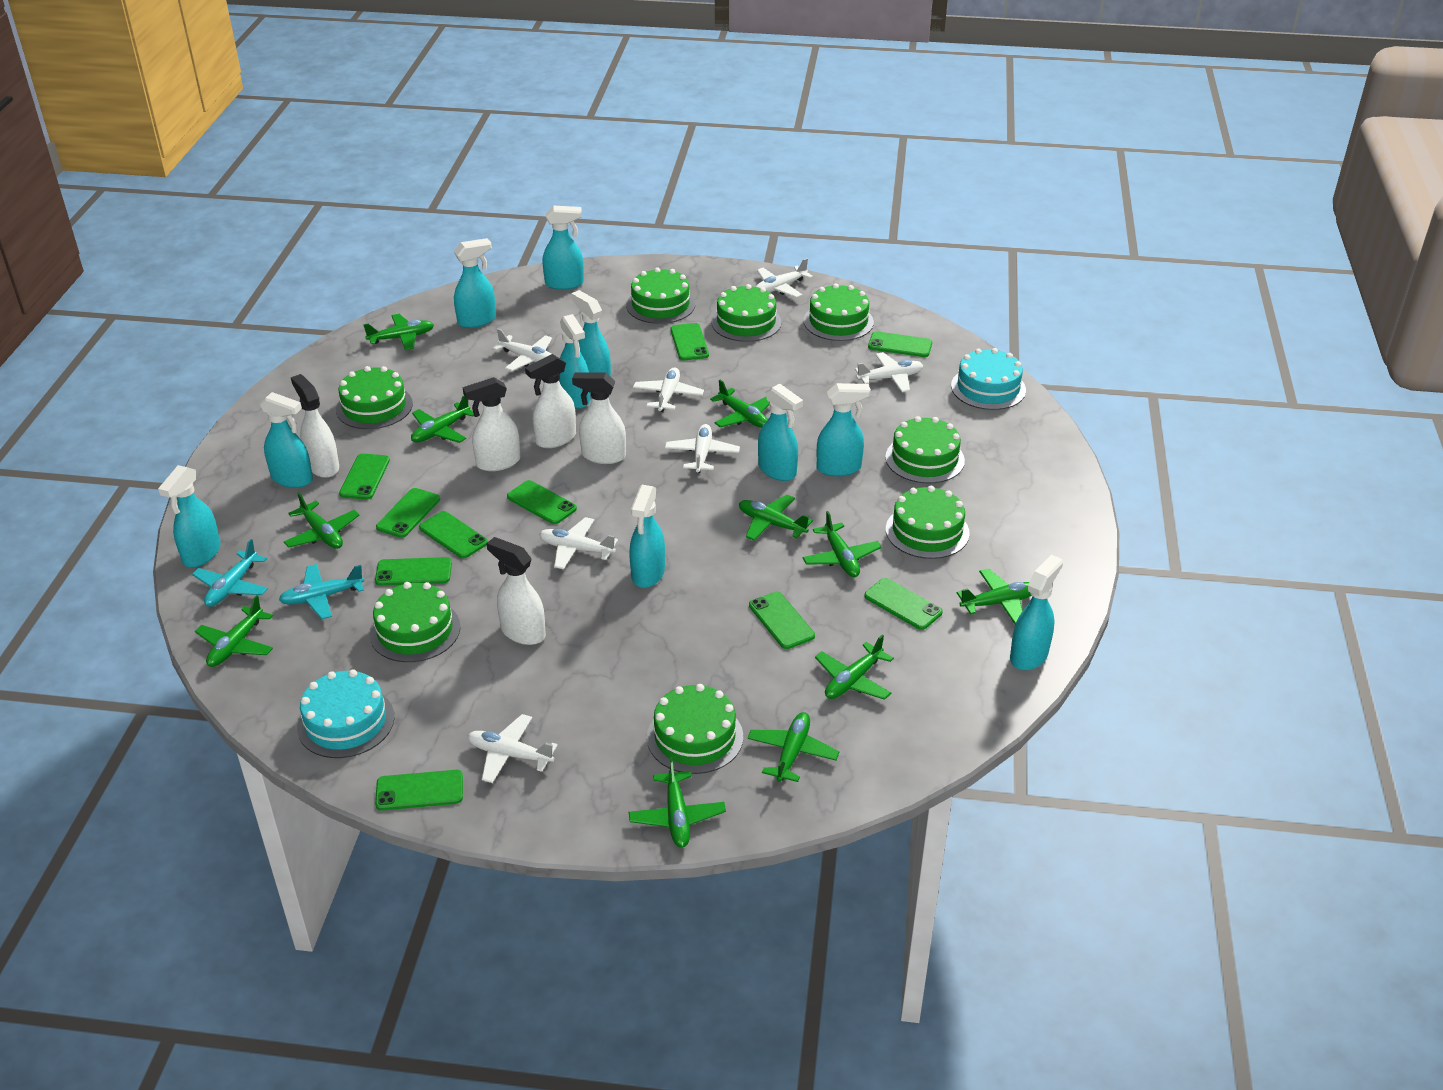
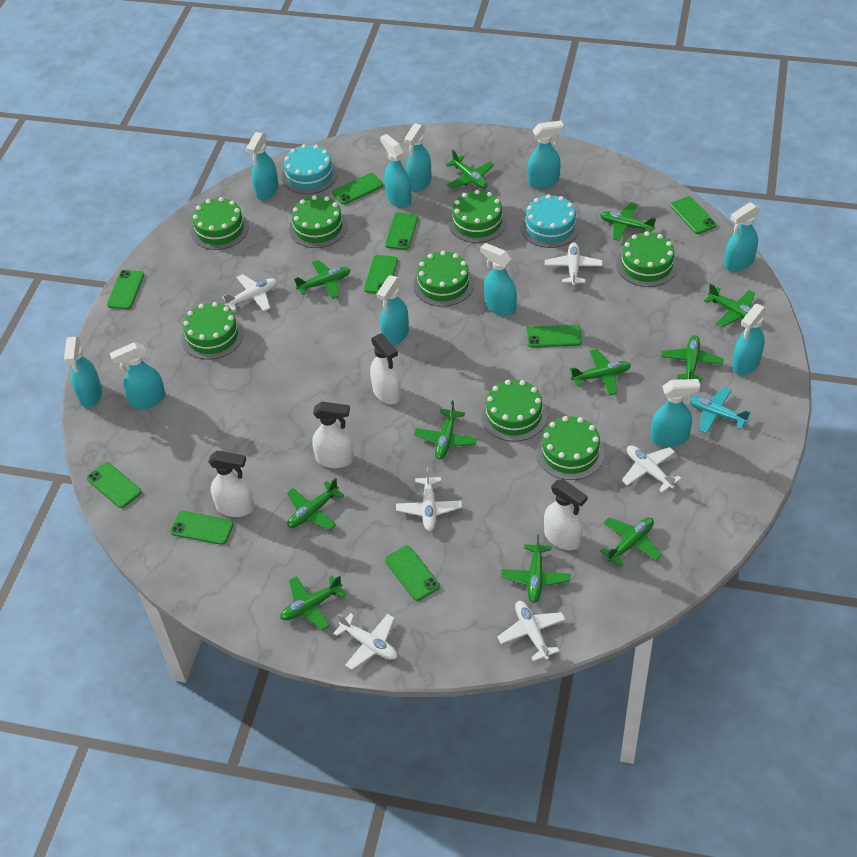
green phone: [339,454,390,499] [375,557,452,586] [375,770,463,811] [376,488,440,538] [419,511,488,558] [507,480,577,524] [670,323,709,361] [749,592,815,649] [864,578,943,630] [868,331,932,357] = 10 -> [87,462,142,508] [107,270,144,309] [170,511,234,545] [332,173,383,205] [364,255,398,293] [385,212,418,250] [385,546,440,601] [526,325,582,348] [670,196,716,234] = 9
turquoise plane: [192,539,268,607] [279,564,364,619] = 2 -> [690,387,751,433] = 1
turquoise spray bottle: [158,465,221,568] [259,392,313,488] [454,238,496,328] [542,205,584,290] [559,314,591,409] [571,290,611,377] [629,485,665,588] [758,383,803,481] [817,383,871,476] [1010,555,1063,670] = 10 -> [64,336,102,407] [110,342,166,409] [246,132,279,200] [377,275,409,346] [380,134,411,208] [404,123,432,192] [480,243,517,316] [527,121,564,189] [651,379,700,447] [724,202,760,272] [732,304,767,375] = 11
white plane: [468,714,558,783] [493,328,552,371] [539,517,618,569] [633,368,704,412] [665,424,740,473] [756,258,813,298] [855,352,923,392] = 7 -> [222,274,277,311] [333,613,397,670] [396,468,462,531] [497,601,566,661] [545,243,603,286] [622,445,681,492] = 6
white spray bottle: [291,374,339,478] [463,377,520,471] [486,537,546,645] [525,354,576,448] [572,372,626,464] = 5 -> [208,451,254,517] [312,401,354,468] [370,333,401,404] [544,479,588,550] = 4

